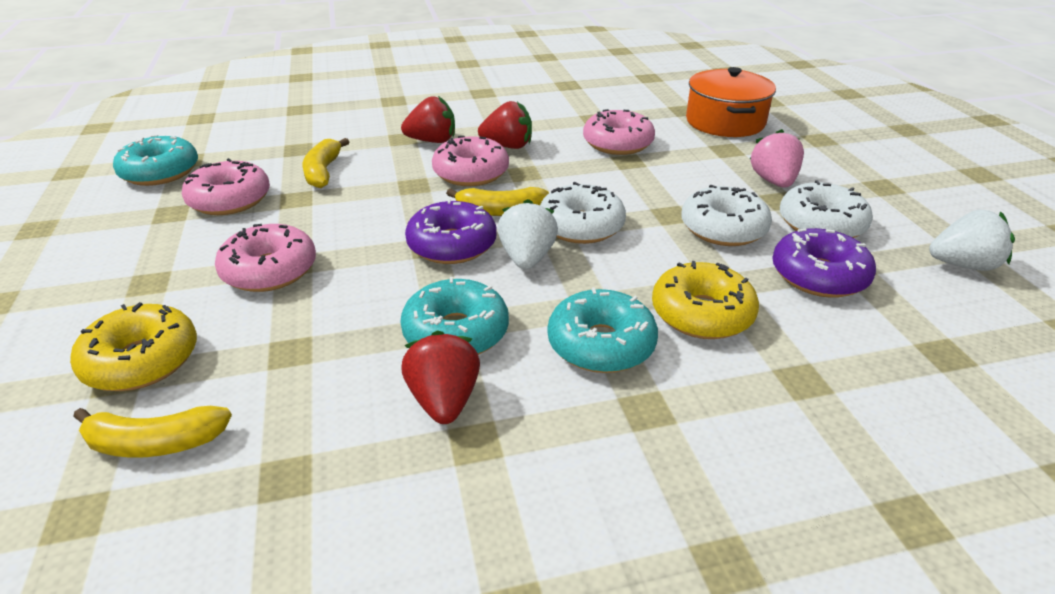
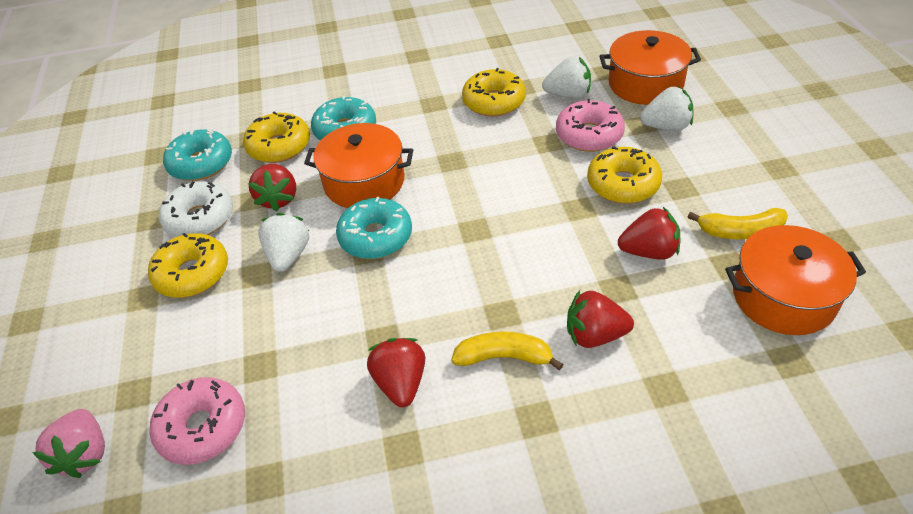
orange pot: [686,67,776,137] = 1 -> [304,123,413,208] [600,30,701,105] [725,225,866,335] = 3
pink donut: [182,158,270,215] [215,224,316,292] [432,136,509,186] [583,109,655,155] = 4 -> [150,377,245,465] [556,99,625,152] = 2
purple donut: [405,199,496,264] [772,228,876,298] = 2 -> none = 0
red strawberry: [401,96,455,143] [401,330,480,424] [478,101,532,149] = 3 -> [248,164,296,211] [367,338,425,407] [567,290,634,348] [618,207,680,260] = 4
white donut: [540,182,626,244] [681,184,772,246] [780,180,873,238] = 3 -> [159,181,233,237] = 1
white strawberry: [498,199,558,269] [929,209,1015,271] = 2 -> [258,213,309,272] [542,57,591,99] [640,86,694,131] = 3
yellow banana: [73,406,232,458] [303,138,349,188] [446,187,549,216] = 3 -> [451,331,564,371] [688,208,788,240] = 2
yellow donut: [70,302,197,391] [652,261,759,339] = 2 -> [148,233,228,298] [243,111,310,163] [462,68,526,117] [587,146,662,204] = 4

